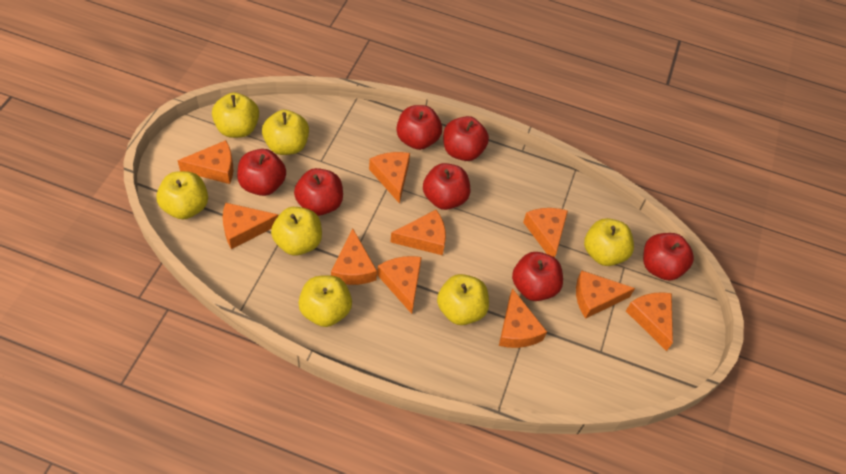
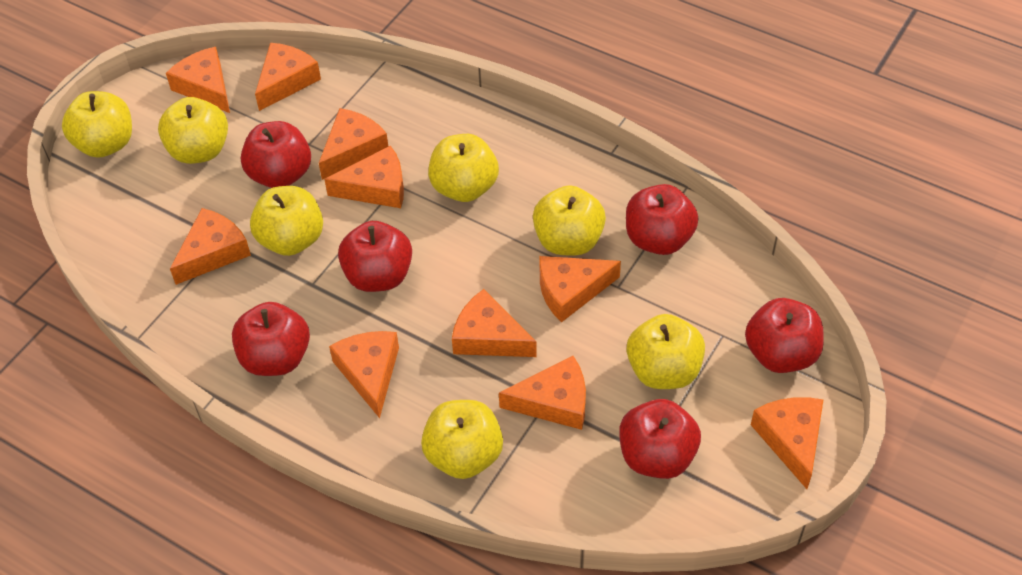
red apple: [237,149,286,196] [294,168,343,216] [396,105,442,150] [423,163,470,210] [443,116,489,161] [512,252,563,301] [643,233,694,281] = 7 -> [232,302,310,376] [241,121,311,188] [338,221,412,292] [619,399,701,479] [626,184,698,255] [745,298,824,373] = 6

